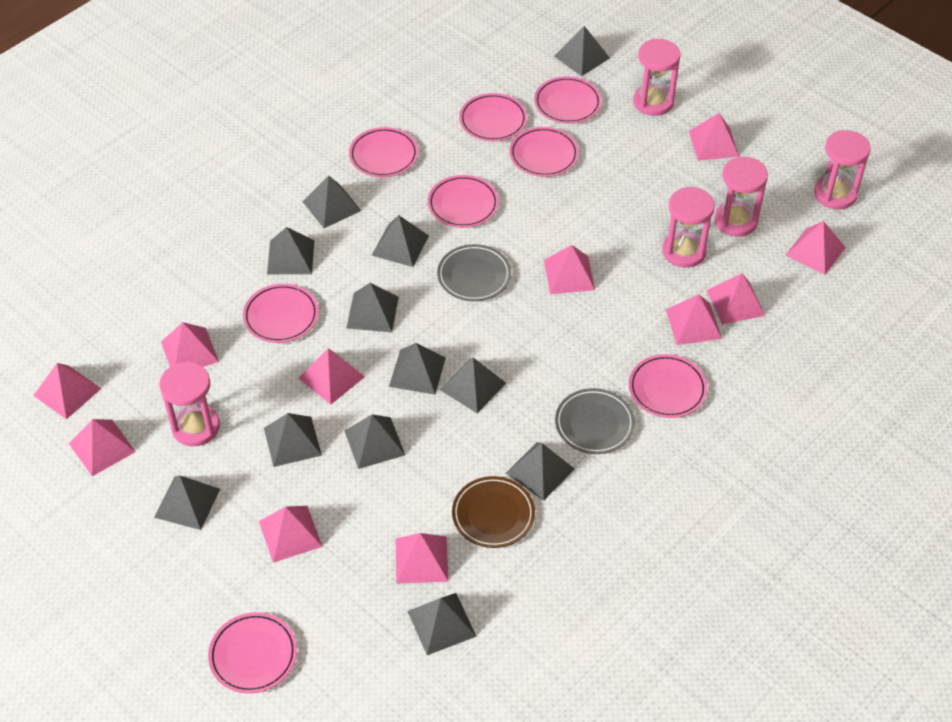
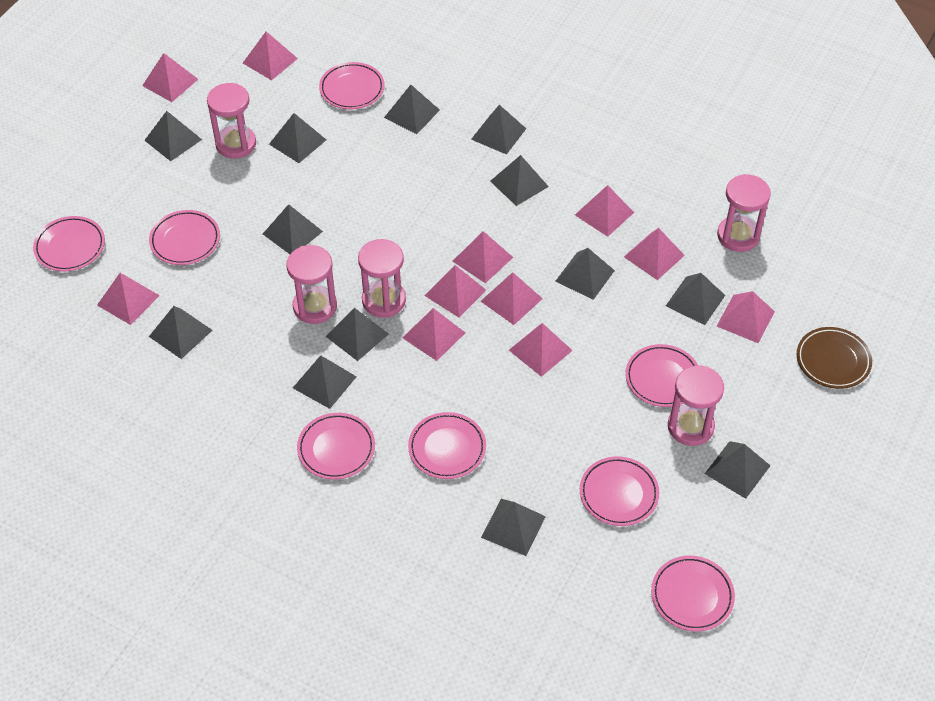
grey plate: [437,244,511,301] [555,388,635,454] = 2 -> none = 0
grey pyramid: [154,475,220,530] [264,413,322,467] [267,227,314,274] [302,175,362,228] [344,414,405,469] [346,283,399,332] [371,215,429,267] [389,343,446,395] [407,593,477,655] [440,357,506,414] [506,442,575,501] [554,26,610,76] = 12 -> [144,111,202,161] [149,306,212,359] [263,204,323,254] [269,113,326,163] [293,356,357,409] [325,308,389,361] [384,85,440,134] [471,105,526,155] [481,499,546,556] [490,155,549,206] [555,248,615,300] [666,273,725,325] [705,441,770,499] = 13

